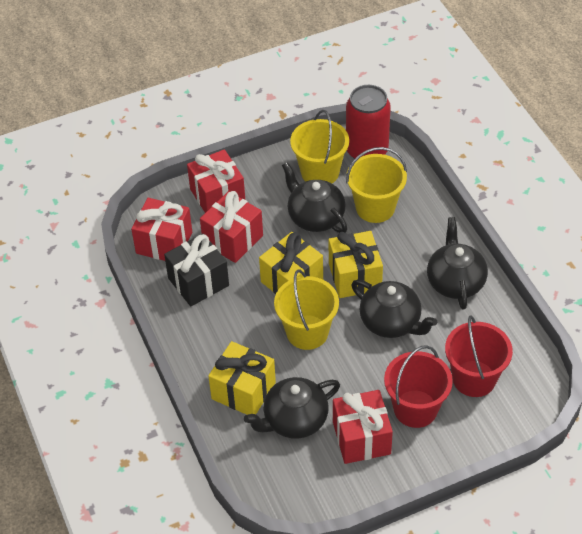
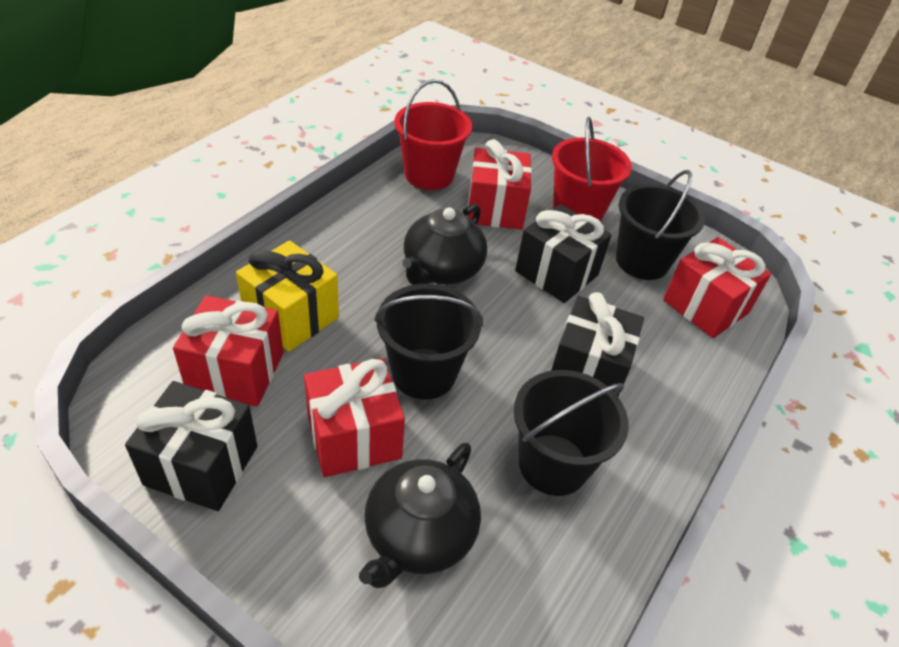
black bucket: none = 0 -> [374,284,483,400] [514,370,629,496] [616,170,705,280] = 3
black gift: [164,233,229,306] = 1 -> [125,381,257,511] [515,204,612,303] [551,292,644,396] = 3
black teapot: [244,377,340,439] [282,162,348,233] [351,280,437,338] [427,217,488,310] = 4 -> [359,442,481,588] [402,204,487,285] = 2
red can: [346,85,391,159] = 1 -> none = 0
yellow bucket: [274,269,339,350] [290,110,349,183] [346,147,407,223] = 3 -> none = 0
yellow gift: [208,341,276,415] [259,232,323,294] [329,231,383,298] = 3 -> [236,240,339,352] = 1

